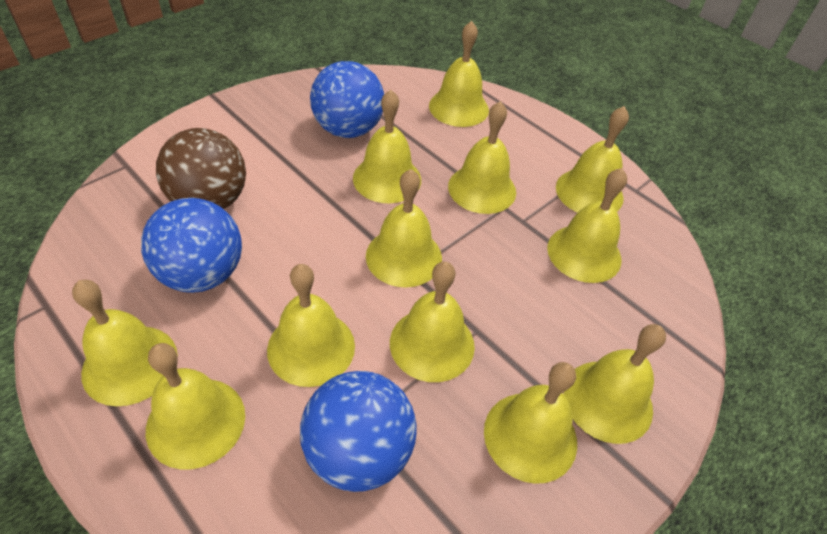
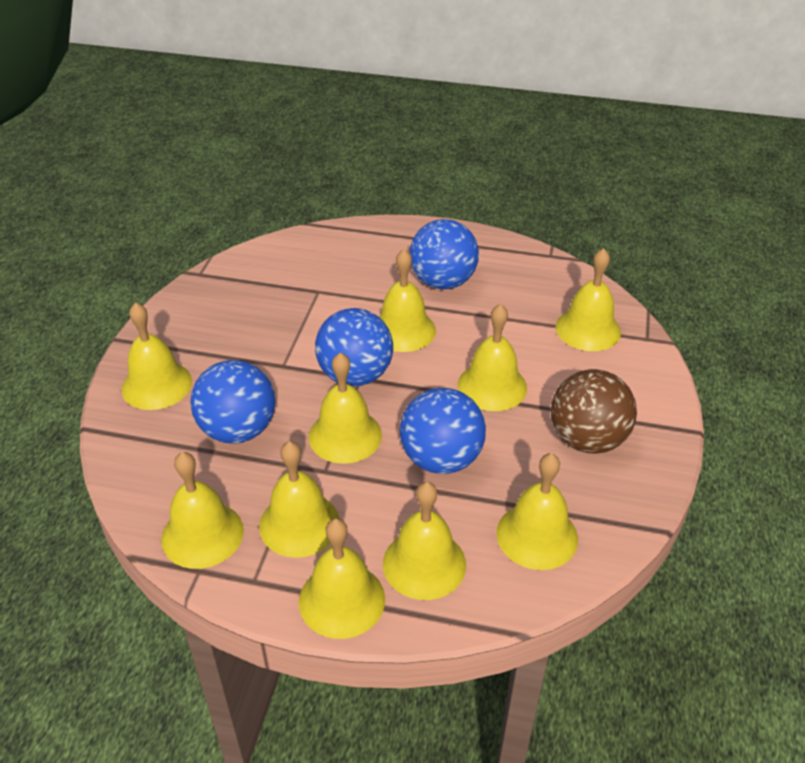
blue ball: [141,198,242,293] [300,371,417,492] [310,61,384,138] = 3 -> [190,360,275,444] [315,308,393,386] [400,388,486,474] [409,219,479,289] = 4
yellow bell: [72,280,178,406] [146,343,245,469] [267,264,355,387] [353,90,421,203] [366,169,442,288] [390,261,475,382] [429,21,489,127] [448,101,516,214] [484,362,577,484] [547,168,627,283] [556,106,629,213] [564,324,666,444] = 12 -> [121,302,192,410] [161,452,244,569] [259,441,339,558] [299,518,385,639] [309,353,382,464] [379,249,436,352] [383,482,466,600] [458,304,527,411] [496,453,578,570] [556,248,621,351] = 10

